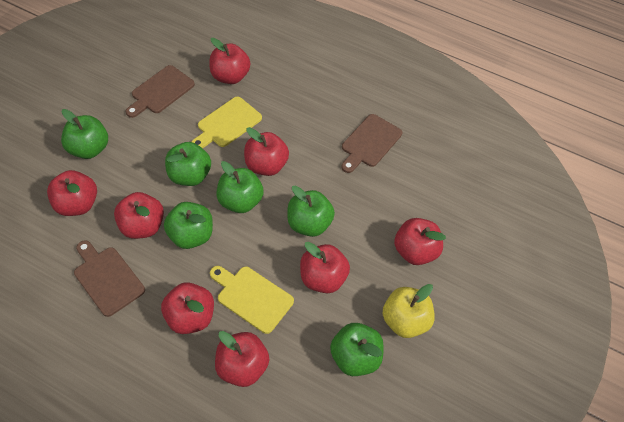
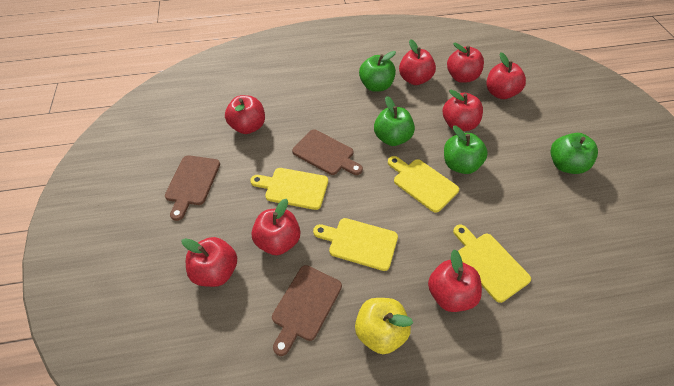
green apple: [61,109,108,159] [164,202,213,249] [165,142,211,186] [217,161,263,213] [287,185,335,237] [330,323,384,376] = 6 -> [359,51,396,92] [374,96,415,146] [444,126,488,174] [550,133,598,174] = 4
yellow cutting board: [192,97,262,148] [210,266,294,334] = 2 -> [250,168,328,210] [313,218,398,271] [388,156,459,213] [453,225,531,303] = 4

